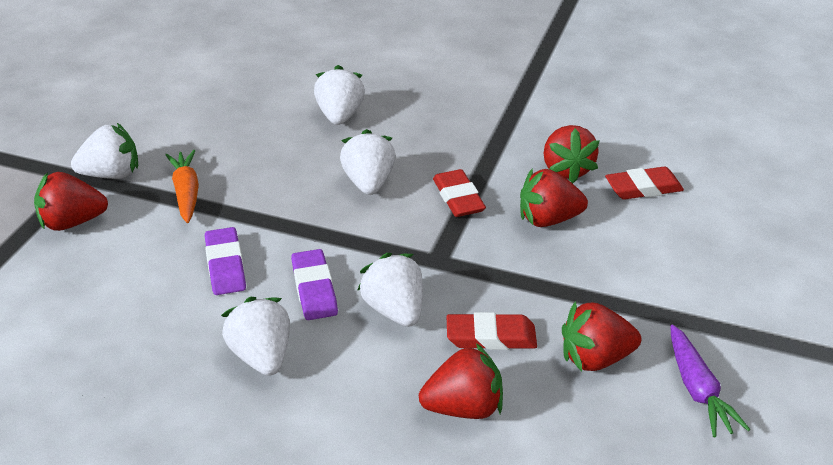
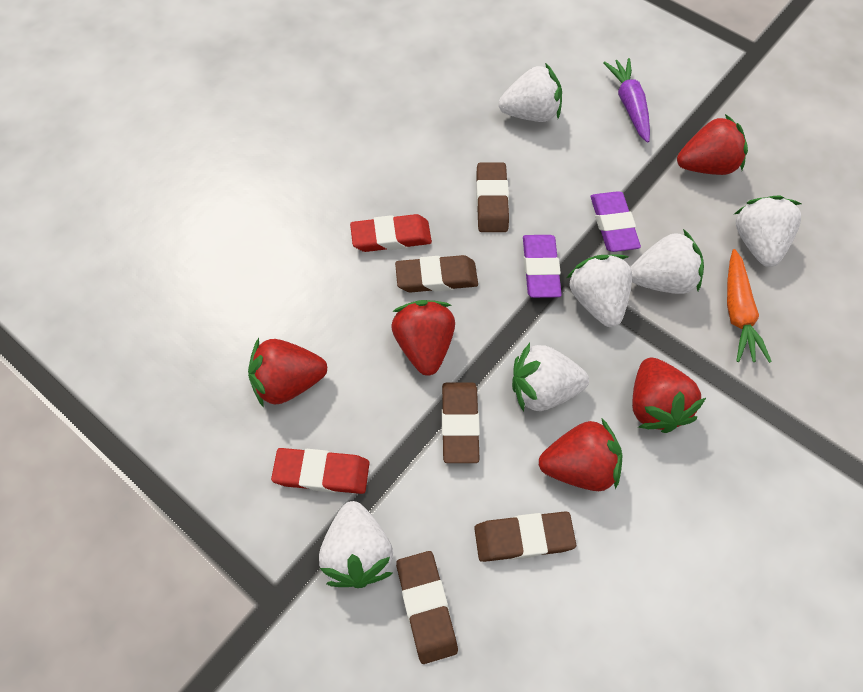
brown eraser: none = 0 -> [395,255,478,293] [396,551,458,664] [442,383,480,463] [474,512,576,562] [476,162,509,232] = 5
red eraser: [433,169,486,217] [447,312,537,350] [605,167,684,200] = 3 -> [271,448,369,494] [350,214,432,252] = 2
white strawberry: [71,123,138,179] [221,297,290,376] [314,65,365,125] [340,129,396,195] [357,253,423,327] = 5 -> [319,501,393,588] [499,63,562,122] [512,343,589,412] [567,255,632,327] [630,229,704,294] [734,196,802,267] = 6

